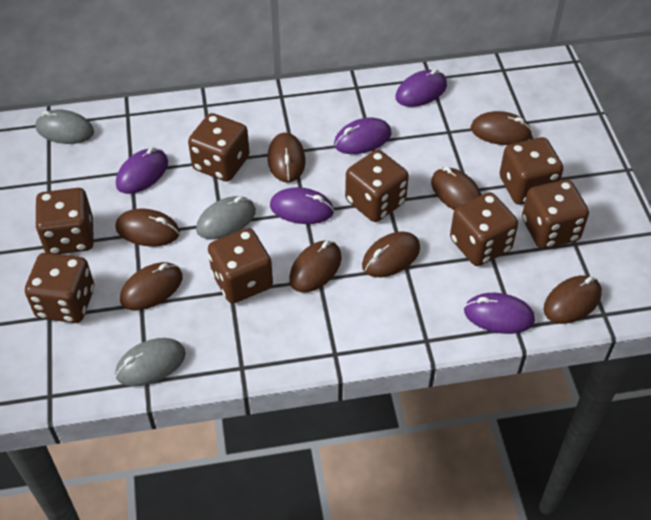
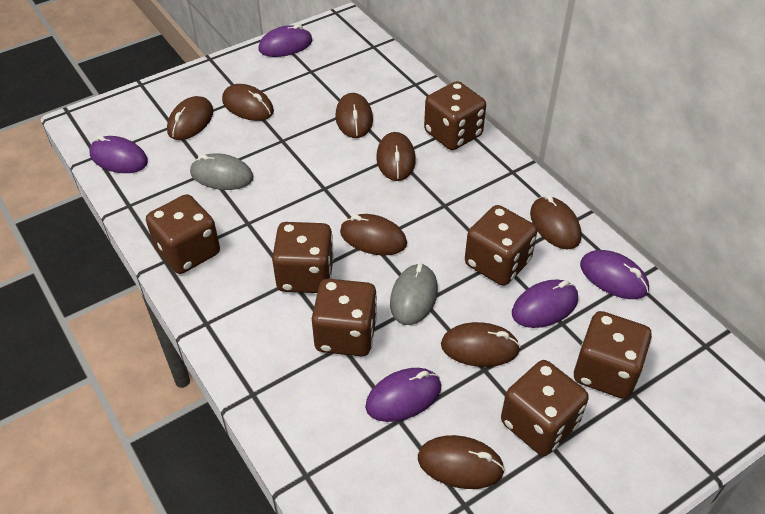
brown dice: [25,253,94,323] [35,188,94,254] [188,113,250,182] [208,228,273,303] [345,150,409,222] [450,192,518,266] [500,137,563,204] [522,179,589,249] = 8 -> [146,194,220,274] [272,222,334,293] [312,279,377,356] [424,81,486,150] [465,205,537,286] [501,360,589,456] [574,311,652,399] = 7
grey mouse: [35,110,94,144] [115,338,186,386] [196,196,256,240] = 3 -> [190,153,254,190] [390,263,438,325] = 2

